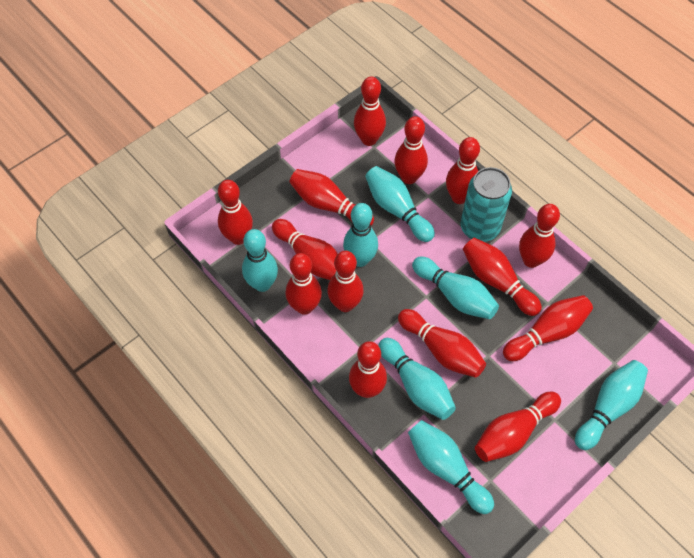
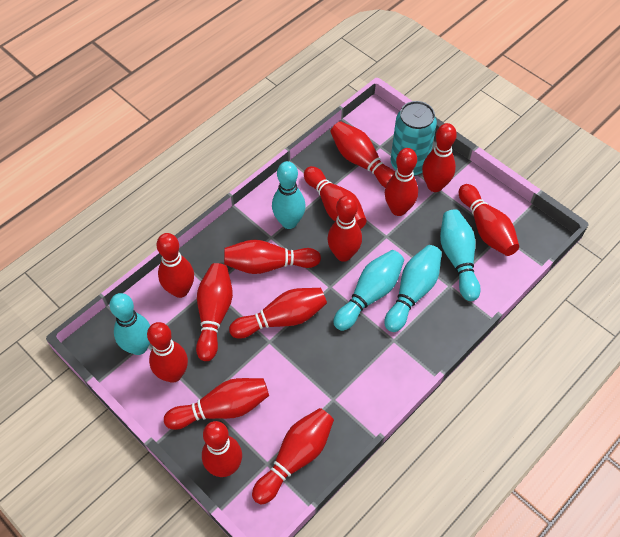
turquoise bowling pin: [242,229,278,292] [343,203,378,267] [365,166,435,242] [378,338,456,420] [408,420,494,514] [412,257,499,319] [575,360,648,450] = 7 -> [109,293,150,355] [272,161,306,229] [333,250,404,331] [385,245,442,332] [440,209,481,301] = 5

